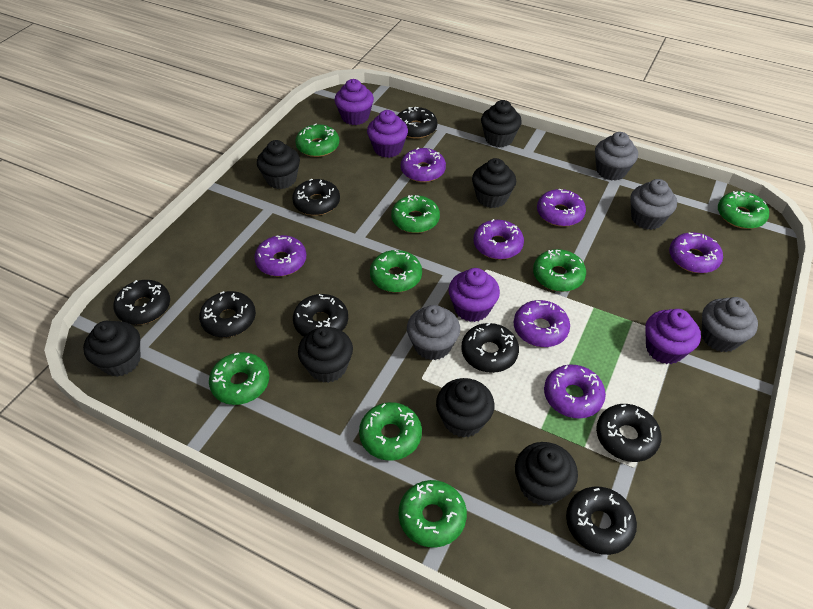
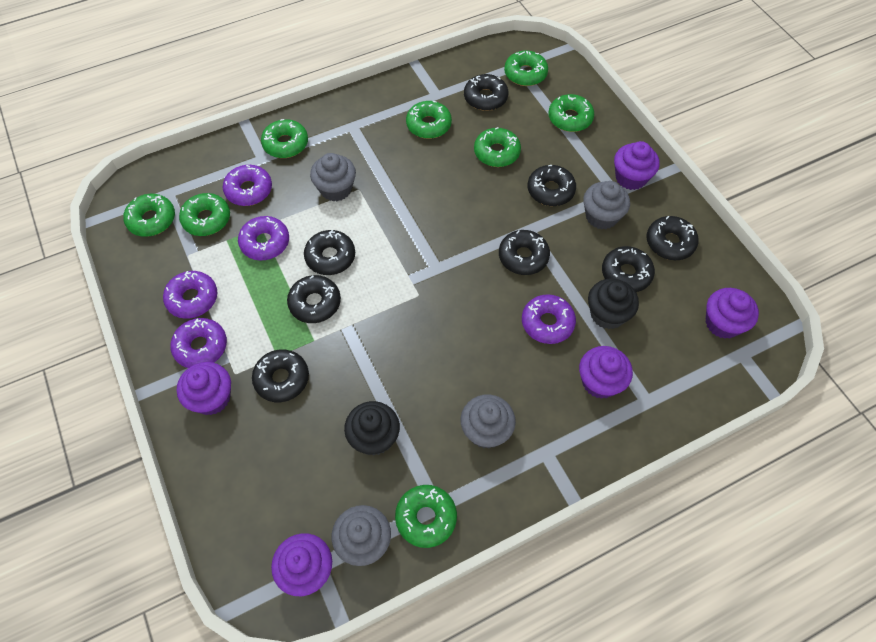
black cupcake: [83,321,140,377] [257,140,300,189] [298,327,353,383] [436,378,494,438] [472,158,516,208] [481,100,522,147] [515,442,578,506] = 7 -> [344,401,400,455] [588,279,639,329] = 2
purple cupcake: [335,79,374,125] [367,110,408,158] [449,268,500,322] [645,309,701,364] = 4 -> [177,362,231,415] [271,533,332,596] [579,346,633,399] [614,141,660,190] [705,288,759,339] = 5
purple donut: [254,235,306,276] [401,147,446,182] [474,219,524,259] [514,300,570,347] [537,189,586,227] [544,365,606,419] [669,232,723,273] = 7 -> [163,271,218,319] [170,318,227,368] [223,165,272,206] [238,216,289,260] [522,294,576,344] = 5

